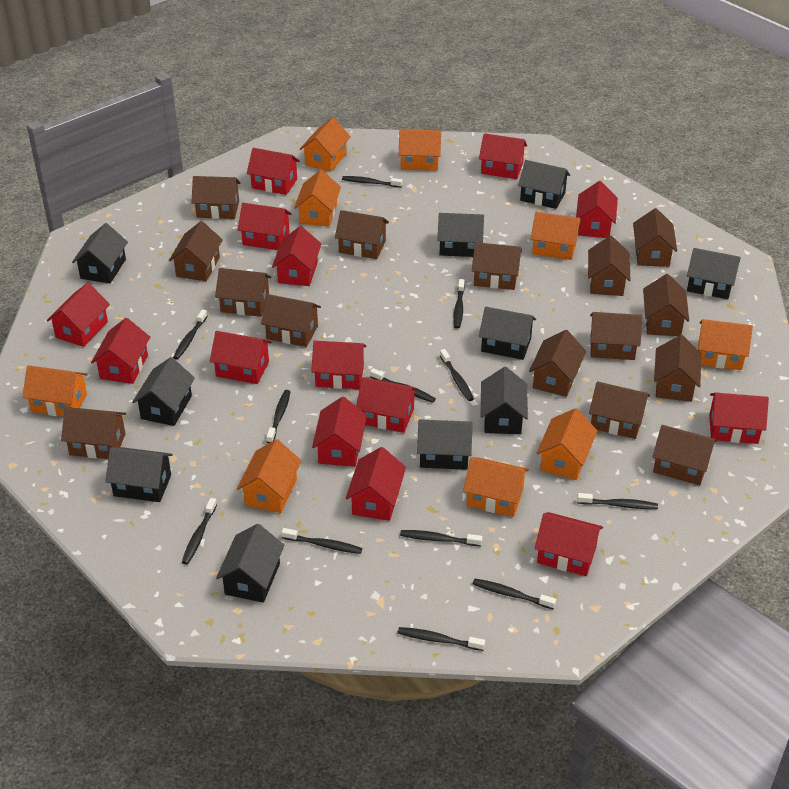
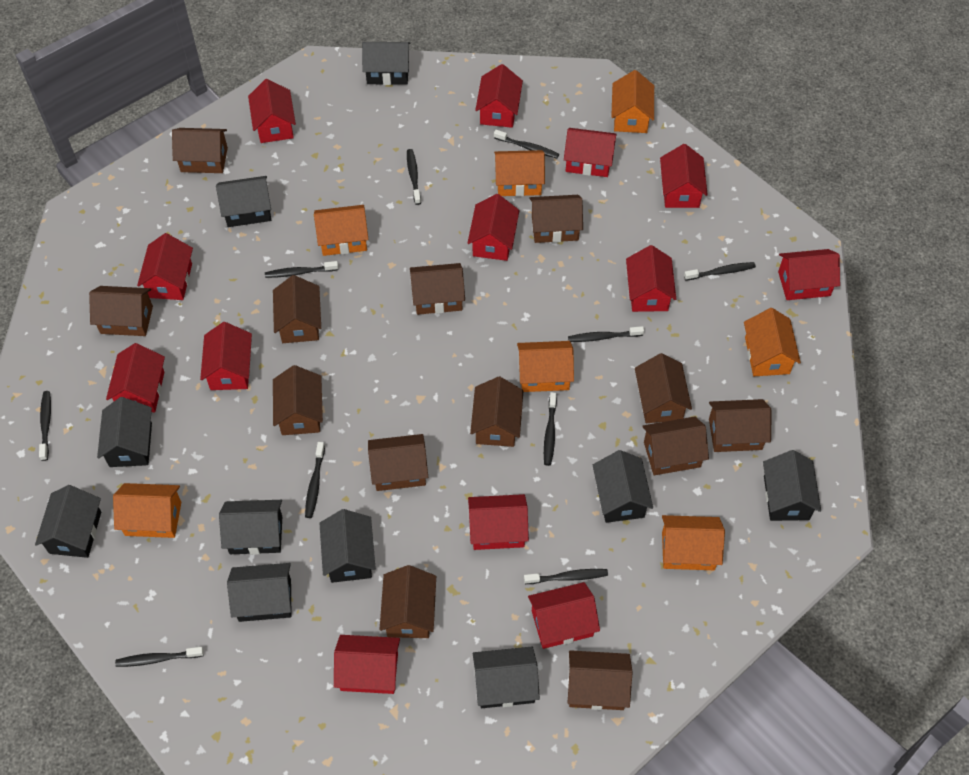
black toothbrush: [173,309,207,360] [182,498,217,565] [266,390,291,443] [281,528,362,554] [342,176,403,188] [370,368,436,403] [398,627,485,651] [400,530,482,547] [440,349,474,401] [453,279,465,329] [473,579,556,609] [577,493,658,509] = 12 -> [39,391,51,461] [115,647,204,667] [265,261,338,278] [305,442,325,518] [407,149,421,205] [494,130,559,158] [524,569,608,584] [544,392,557,466] [568,326,644,342] [684,262,756,281] = 10
brown house: [61,407,126,459] [169,221,223,281] [192,176,240,219] [215,268,271,317] [261,294,321,347] [335,210,389,259] [472,242,522,290] [529,330,586,397] [588,236,630,296] [589,381,650,439] [590,312,642,360] [633,208,677,267] [643,274,689,336] [652,425,716,485] [654,335,701,402] = 15 -> [89,286,153,336] [172,128,228,173] [273,275,321,343] [273,365,323,435] [368,434,428,491] [379,565,436,638] [410,263,465,315] [470,377,523,447] [529,195,583,243] [568,650,632,710] [635,353,692,423] [642,417,709,475] [709,399,772,452] = 13
orange house: [22,365,88,417] [237,439,301,513] [294,170,341,227] [300,118,351,172] [399,129,441,171] [463,457,529,517] [531,212,581,260] [537,408,597,480] [698,319,753,370] = 9 -> [113,483,181,538] [314,205,368,256] [494,150,545,197] [517,341,574,392] [611,70,654,133] [662,515,725,570] [744,308,801,376] = 7
red house: [46,283,110,347] [91,318,150,384] [210,331,272,384] [237,203,292,250] [247,148,300,195] [272,226,322,286] [311,340,366,389] [312,397,367,467] [346,447,406,521] [356,377,418,433] [479,133,527,179] [535,512,603,576] [576,181,618,238] [709,393,769,444] = 14 -> [106,343,165,412] [137,233,193,300] [200,322,252,390] [248,79,296,143] [334,635,400,694] [467,194,519,261] [468,494,529,550] [475,64,523,128] [528,582,600,649] [564,128,617,177] [626,245,676,312] [660,144,708,208] [778,249,840,300] = 13

